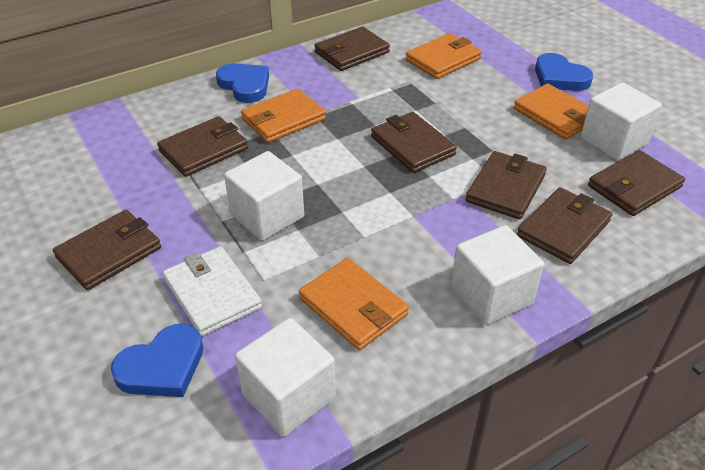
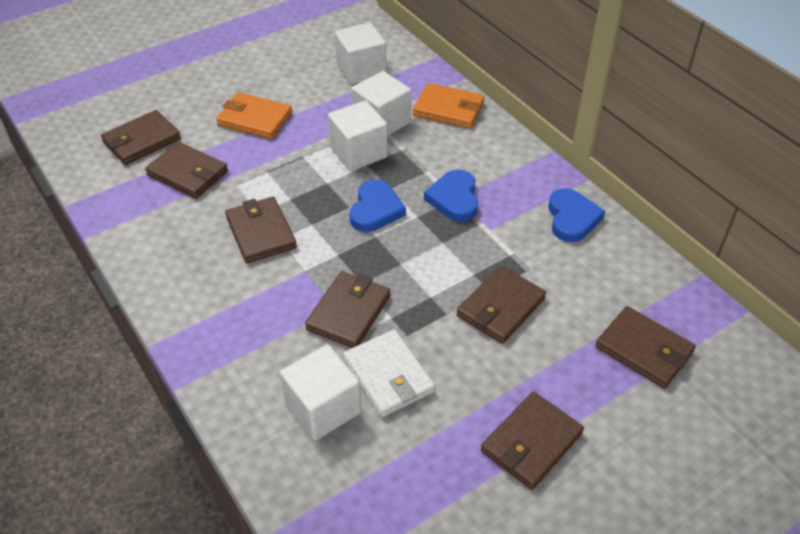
orange wallet: [241,88,326,143] [299,258,409,350] [405,33,482,79] [514,84,588,140] = 4 -> [216,92,292,139] [413,83,484,129] = 2

